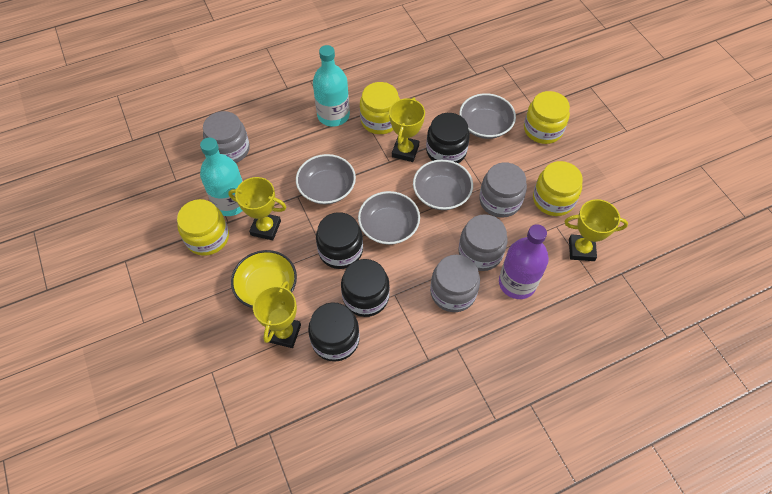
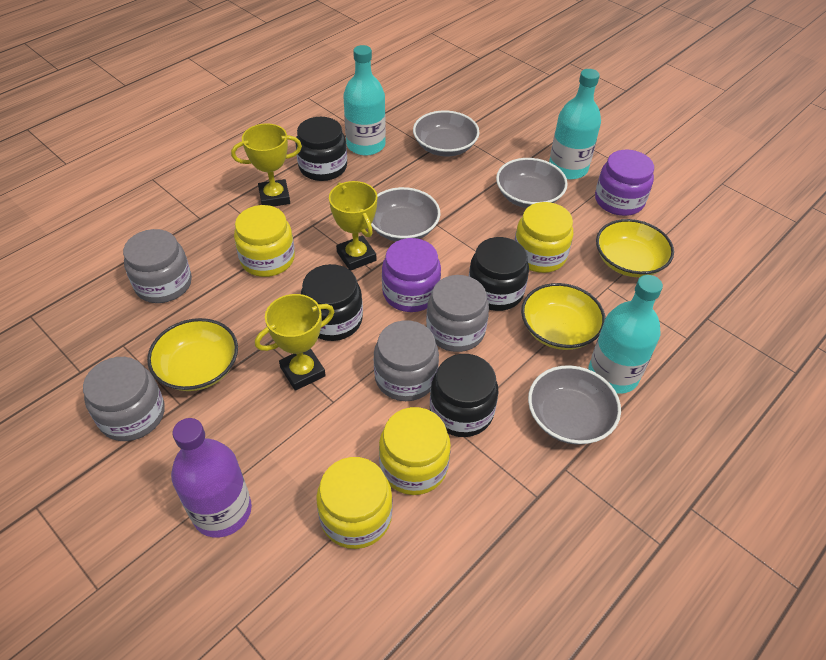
purple jar: none = 0 -> [382,238,441,312] [595,150,654,216] = 2
turquoise bottle: [200,137,243,216] [313,45,350,127] = 2 -> [343,45,386,156] [549,69,601,179] [588,275,663,394] = 3
yellow bowl: [231,250,297,308] = 1 -> [147,318,238,391] [521,283,605,350] [596,219,674,277] = 3
yellow trophy: [228,177,286,241] [253,281,301,348] [389,97,425,162] [564,199,628,261] = 4 -> [231,123,302,207] [255,294,334,391] [329,181,377,271] = 3

